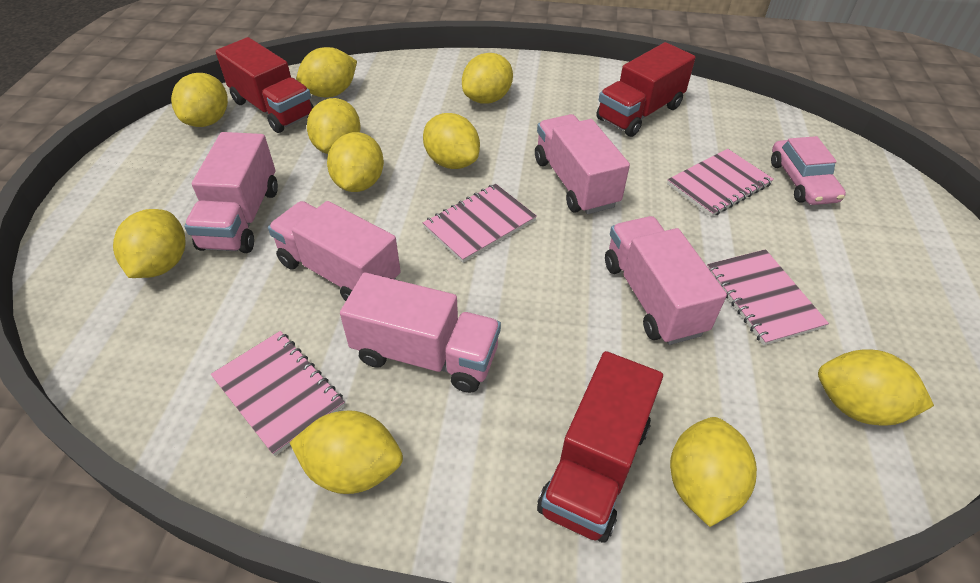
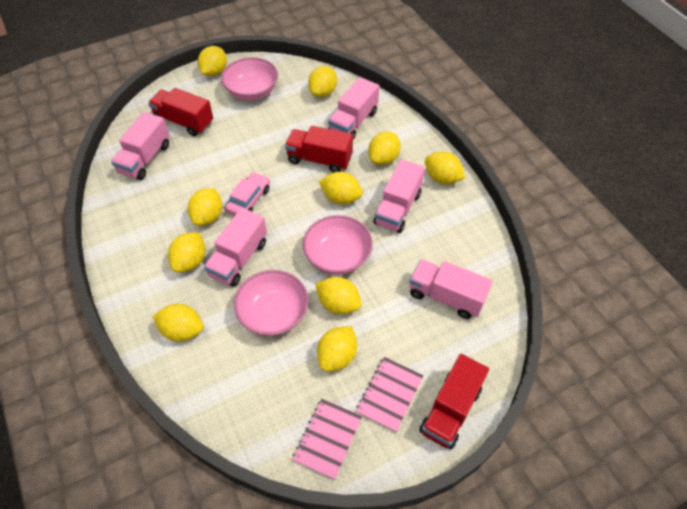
pink bowl: none = 0 -> [221,57,278,100] [234,270,309,336] [303,215,373,275] = 3
pink notebook: [211,331,345,456] [423,184,537,263] [667,149,774,217] [707,249,829,345] = 4 -> [292,399,362,480] [356,357,424,432] = 2

